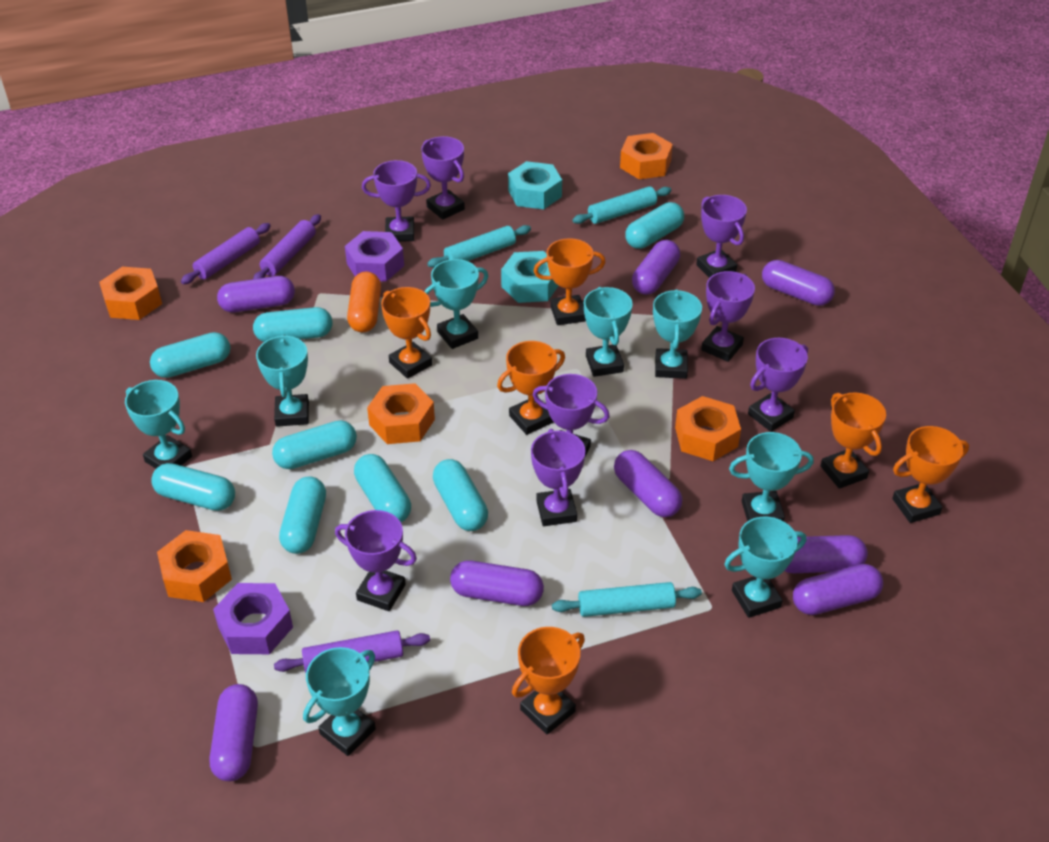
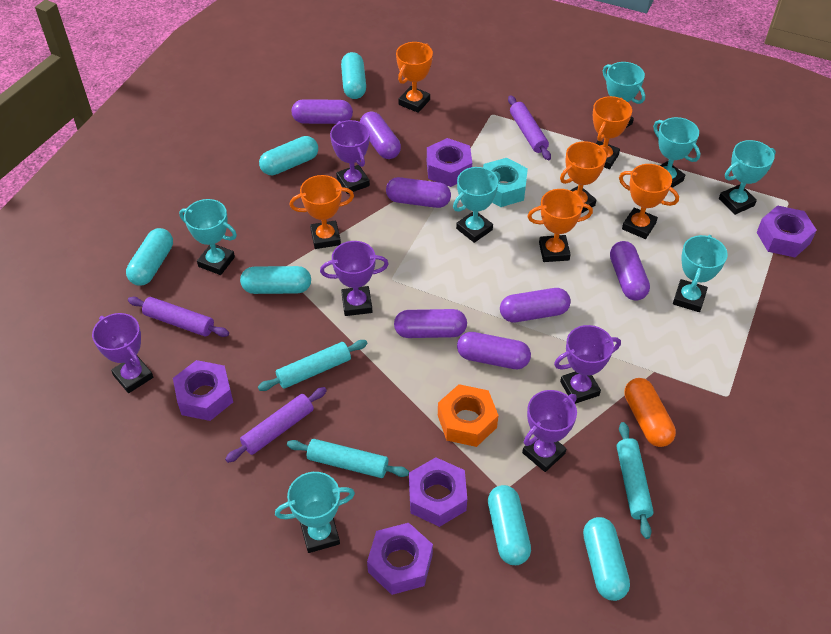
orange nut: [99,267,162,320] [157,530,232,602] [367,383,435,444] [620,133,673,179] [675,396,741,461] = 5 -> [438,384,498,447] = 1
purple capsule: [210,684,258,781] [217,276,295,312] [450,561,544,606] [614,450,682,517] [632,240,680,295] [762,260,835,306] [785,535,868,573] [793,564,883,615] = 8 -> [291,99,353,124] [360,112,401,159] [386,177,451,208] [394,309,467,338] [457,332,531,369] [500,288,571,322] [610,241,650,301] = 7
purple nut: [213,583,293,654] [345,231,404,282] = 2 -> [173,360,233,421] [367,523,433,595] [409,457,467,527] [427,138,472,187] [756,205,817,257] = 5
purple trophy: [335,510,417,611] [362,160,431,242] [421,136,465,220] [531,429,586,526] [533,374,610,456] [696,195,747,278] [701,271,755,362] [748,338,808,432] = 8 -> [92,313,153,393] [320,241,389,316] [330,120,370,194] [522,390,577,472] [554,325,621,404] = 5
turquoise capsule: [150,332,230,378] [151,463,235,511] [253,307,332,342] [272,420,357,469] [279,476,326,554] [354,454,411,522] [433,459,488,531] [625,202,684,249] = 8 -> [126,228,173,286] [240,266,311,294] [259,136,318,176] [341,52,366,99] [488,485,531,565] [583,517,630,601] = 6
turquoise nut: [501,251,559,303] [508,161,562,209] = 2 -> [483,158,528,207] = 1
turquoise trophy: [125,380,192,469] [256,334,309,427] [303,647,376,756] [424,259,488,349] [584,287,633,377] [653,289,702,379] [724,517,806,618] [729,432,814,522] = 8 -> [179,199,237,275] [275,472,355,553] [453,167,500,243] [603,62,645,128] [653,117,700,188] [673,235,728,312] [719,140,776,215] = 7

